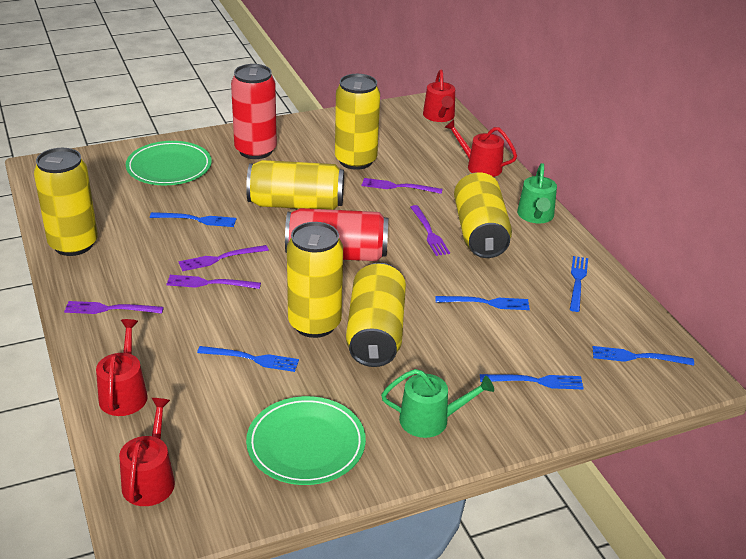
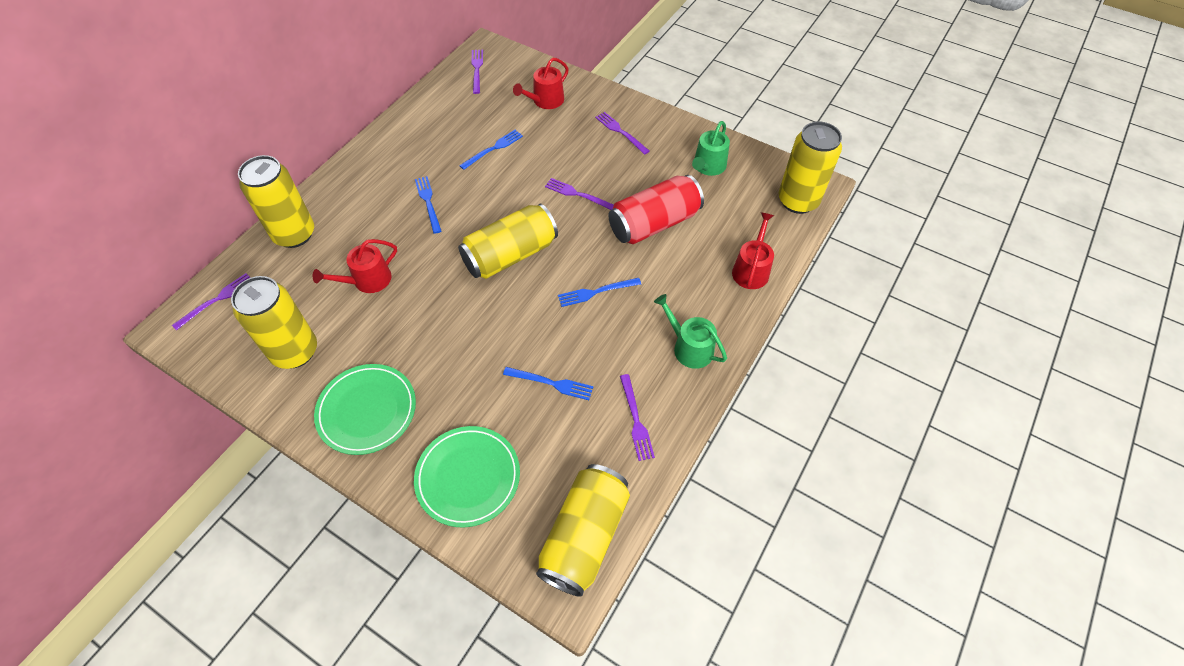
blue fork: [150,212,236,227] [197,346,299,372] [435,296,530,310] [480,374,584,389] [570,256,588,312] [592,346,694,366] = 6 -> [415,176,441,234] [459,130,523,170] [503,367,593,400] [558,278,641,307] = 4
red can: [231,64,277,159] [285,208,388,261] = 2 -> [609,175,704,244] = 1
red watering can: [96,319,148,416] [119,398,175,506] [423,69,455,122] [444,120,517,177] = 4 -> [313,239,397,293] [513,58,569,109] [732,212,774,289] = 3
yellow can: [34,148,98,256] [246,160,344,210] [287,222,343,338] [335,74,380,170] [346,263,406,367] [454,172,512,258] = 6 -> [231,276,317,369] [238,155,314,248] [458,204,558,279] [536,464,630,597] [779,122,842,214] = 5

